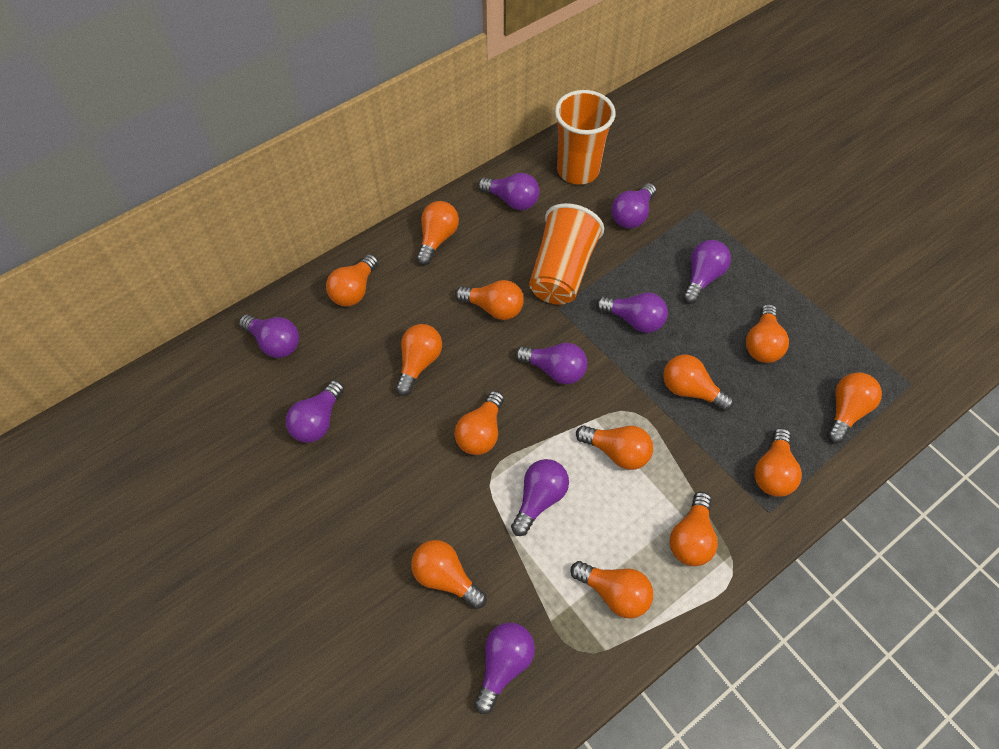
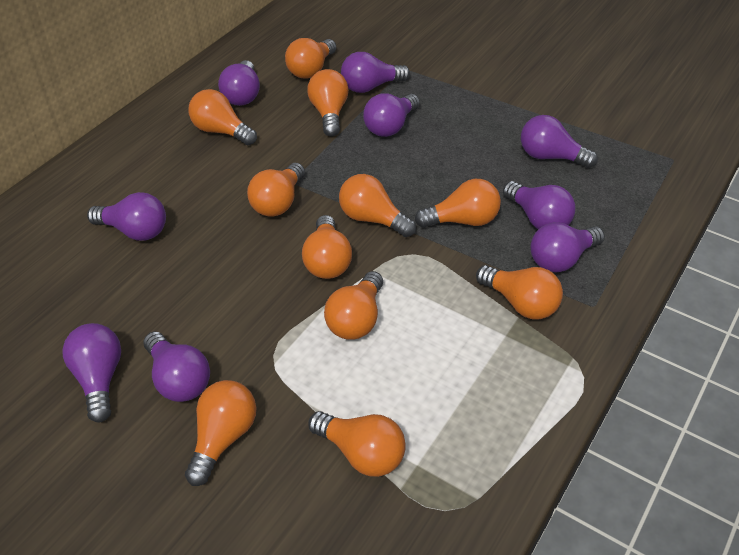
orange cup: [529,203,604,305] [555,90,616,185] = 2 -> none = 0
orange light bulb: [326,254,378,306] [395,324,442,396] [411,540,487,609] [416,201,459,265] [454,391,504,455] [455,280,524,320] [570,561,653,619] [576,425,653,470] [663,355,734,411] [670,492,718,566] [746,304,789,363] [754,428,802,497] [827,372,882,443] = 13 -> [185,380,256,486] [189,89,257,145] [247,163,305,217] [285,38,336,79] [302,215,352,279] [307,69,349,137] [308,411,406,477] [324,271,383,339] [339,174,416,237] [415,179,501,228] [476,265,563,319] = 11

